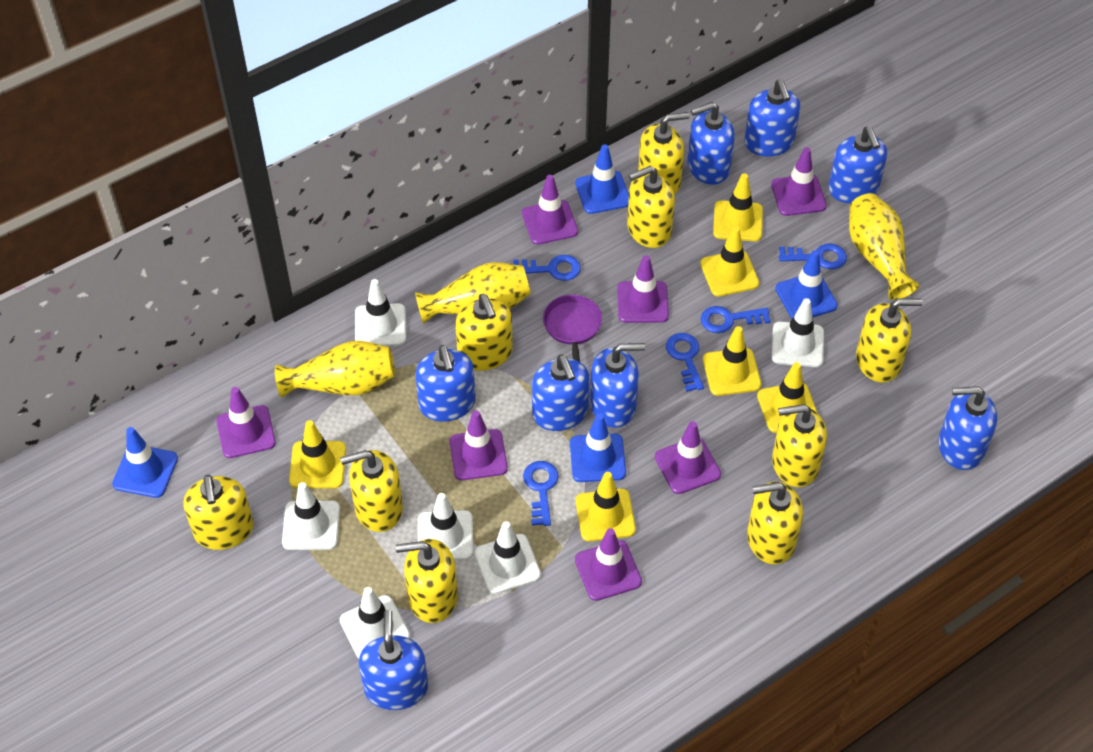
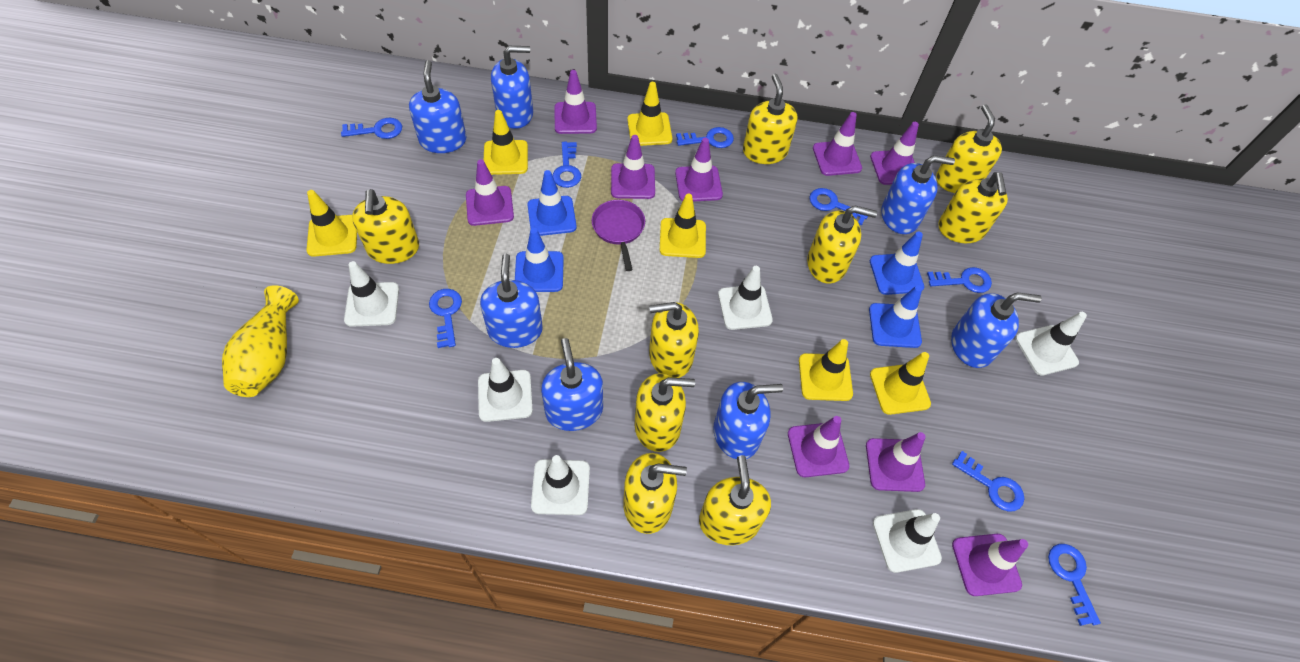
blue key: [513,255,581,281] [523,461,559,526] [666,333,704,392] [701,306,771,333] [779,244,847,269] = 5 -> [341,118,402,139] [429,289,462,348] [552,142,581,188] [676,127,734,148] [809,188,868,225] [927,267,992,293] [952,451,1024,512] [1048,544,1101,626] = 8
blue soap dispenser: [359,610,428,710] [415,345,476,422] [532,355,590,431] [590,343,645,427] [687,102,735,185] [744,79,800,156] [828,127,887,204] [938,386,997,470] = 8 -> [409,60,467,153] [480,254,543,348] [491,46,533,129] [541,338,603,431] [713,382,783,459] [881,155,955,234] [951,292,1042,368] = 7
purple traffic cone: [216,387,276,458] [450,410,508,480] [522,175,578,245] [575,528,642,601] [617,255,669,323] [655,421,721,494] [771,147,827,216] = 7 -> [466,159,514,226] [555,70,597,134] [611,135,655,199] [675,138,723,201] [788,416,849,477] [813,112,862,176] [866,432,926,492] [870,122,919,185] [952,534,1028,596] = 9
yellow vase: [275,341,395,398] [415,262,531,324] [849,193,919,300] = 3 -> [222,285,299,397] = 1

